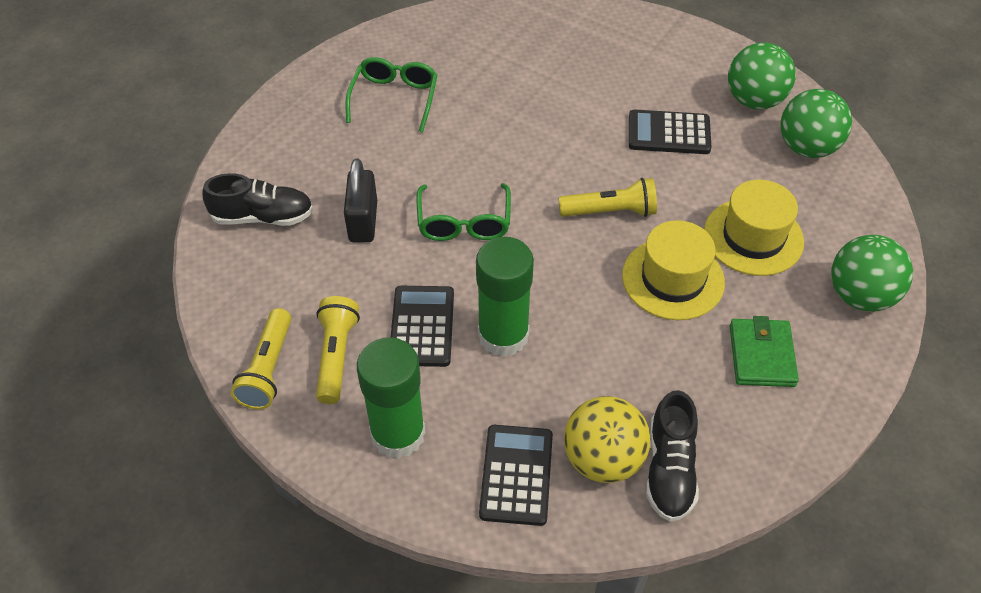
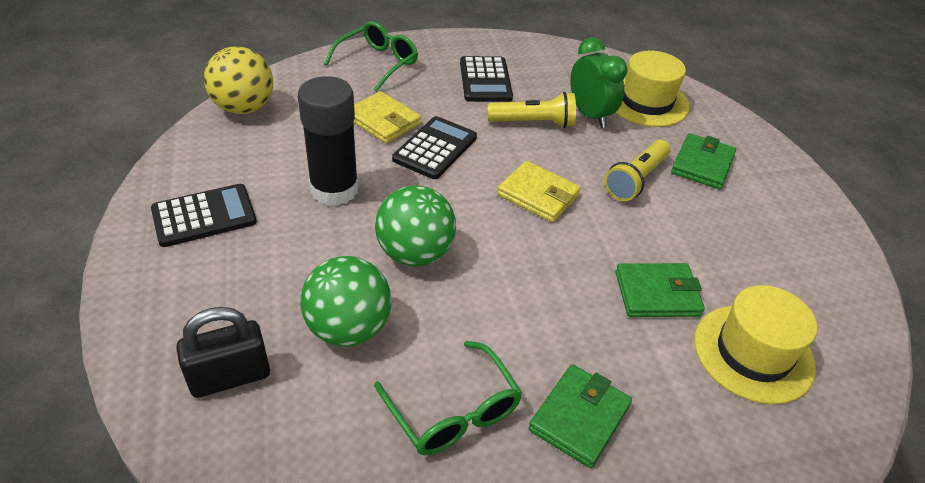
black glue stick: none = 0 -> [298,76,359,206] = 1
black shoe: [202,173,313,226] [646,390,699,522] = 2 -> none = 0
green ball: [728,42,796,110] [781,89,852,158] [831,235,913,312] = 3 -> [300,256,391,346] [375,185,456,266] = 2
green clock: none = 0 -> [570,37,627,128] = 1
green glue stick: [357,337,426,459] [476,237,534,357] = 2 -> none = 0
green wallet: [730,316,799,387] = 1 -> [528,364,632,468] [616,263,705,317] [671,133,736,190] = 3
yellow flashlight: [231,308,291,409] [316,296,360,404] [559,178,657,217] = 3 -> [488,92,576,128] [604,140,671,201] = 2
yellow wallet: none = 0 -> [353,91,421,144] [497,161,581,222] = 2

